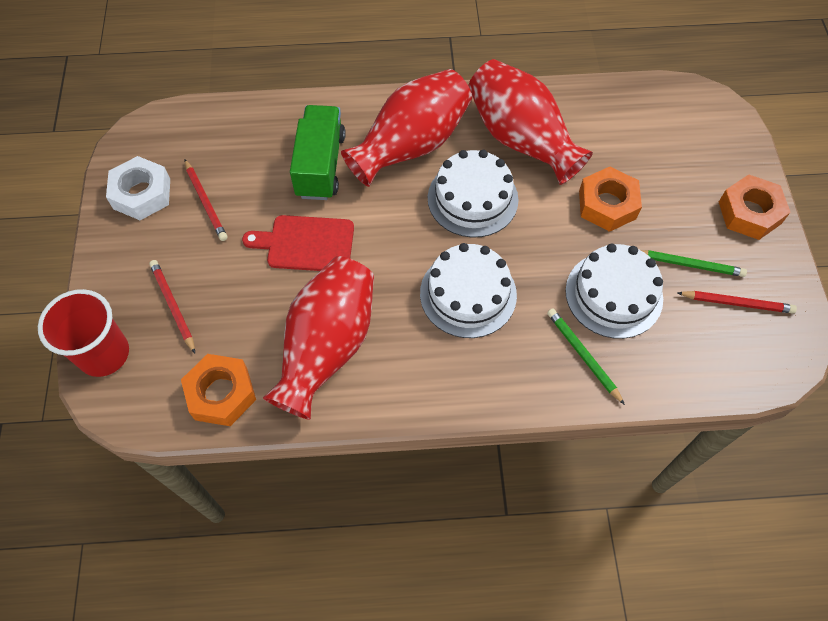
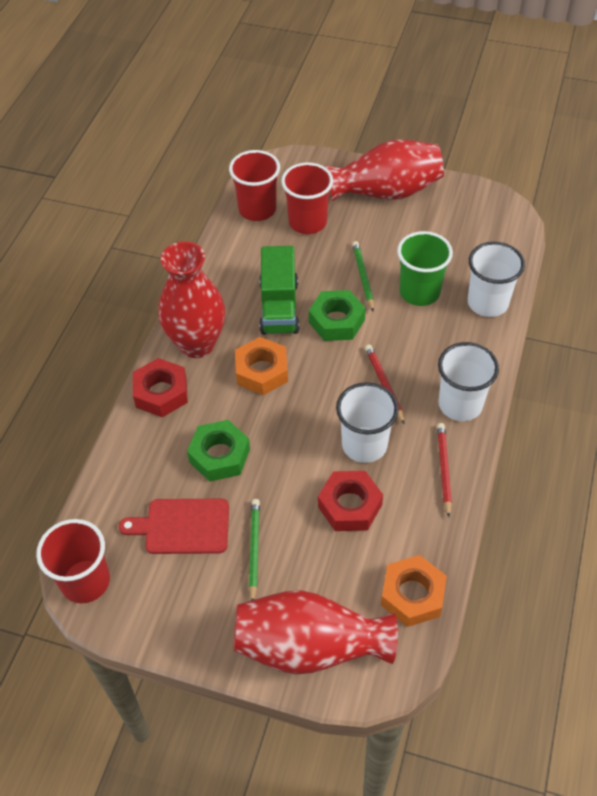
green cup: none = 0 -> [397,231,453,306] = 1
green nut: none = 0 -> [187,420,250,482] [309,290,366,341] = 2
orange nut: [181,354,256,426] [579,167,642,232] [719,174,791,240] = 3 -> [235,337,288,395] [381,555,447,627] = 2
red cup: [38,289,129,377] = 1 -> [36,519,110,603] [229,150,280,221] [281,162,333,234] = 3
red nut: none = 0 -> [133,358,188,417] [318,471,383,531] = 2
red pencil: [149,260,195,353] [185,160,227,241] [677,291,797,314] = 3 -> [365,344,404,424] [437,423,452,517] = 2
white cake: [420,243,517,338] [428,150,518,238] [565,243,663,339] = 3 -> none = 0
white cup: none = 0 -> [336,382,399,463] [438,342,499,421] [468,242,525,317] = 3
white nut: [106,156,170,220] = 1 -> none = 0

